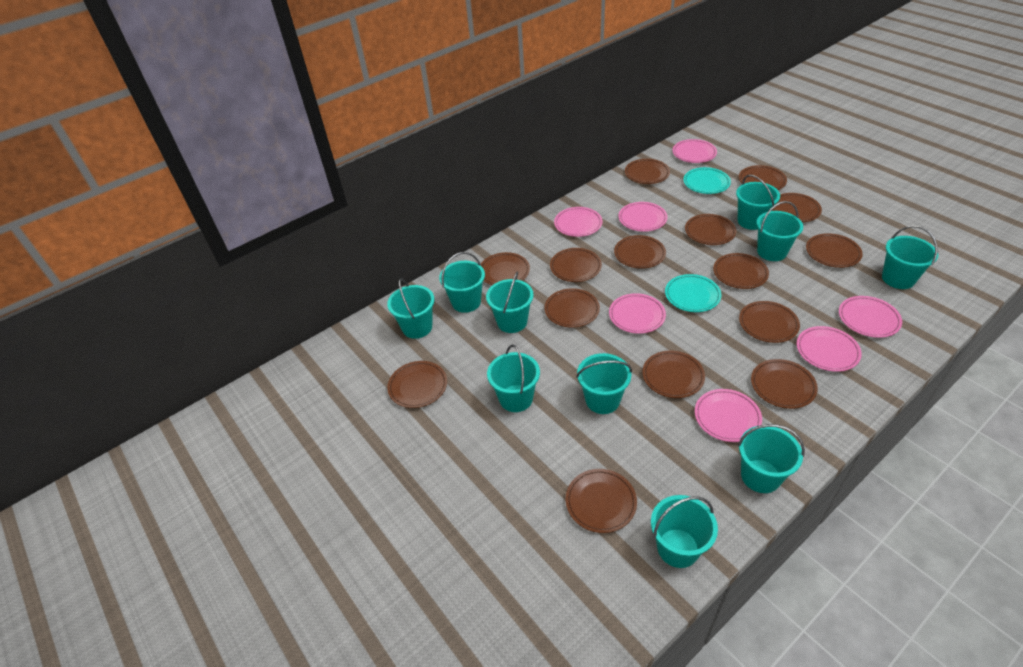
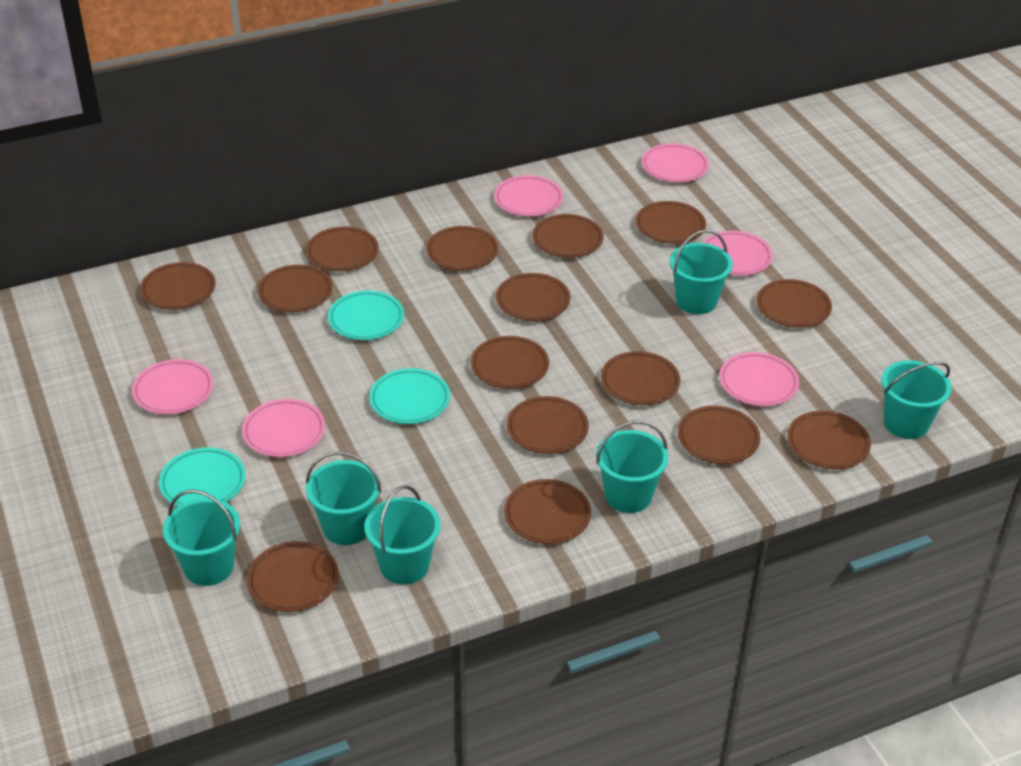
pink plate: [554,207,602,237] [609,293,666,334] [618,202,667,232] [672,139,717,163] [695,389,762,442] [797,326,862,372] [839,296,902,338] = 7 -> [132,359,214,414] [242,399,325,457] [494,175,563,216] [642,143,709,182] [703,231,773,276] [719,352,799,406] = 6
turquoise bucket: [387,278,435,339] [439,252,485,313] [486,272,534,333] [487,345,540,412] [576,353,632,414] [651,495,718,568] [736,174,780,230] [738,424,805,493] [756,201,803,261] [882,225,938,289] = 10 -> [163,489,240,586] [306,452,381,545] [364,485,441,585] [596,420,669,513] [670,230,733,314] [881,360,952,439] = 6
turquoise plate: [665,274,721,312] [684,167,731,194] = 2 -> [159,447,246,507] [328,291,404,340] [369,368,450,424] = 3

